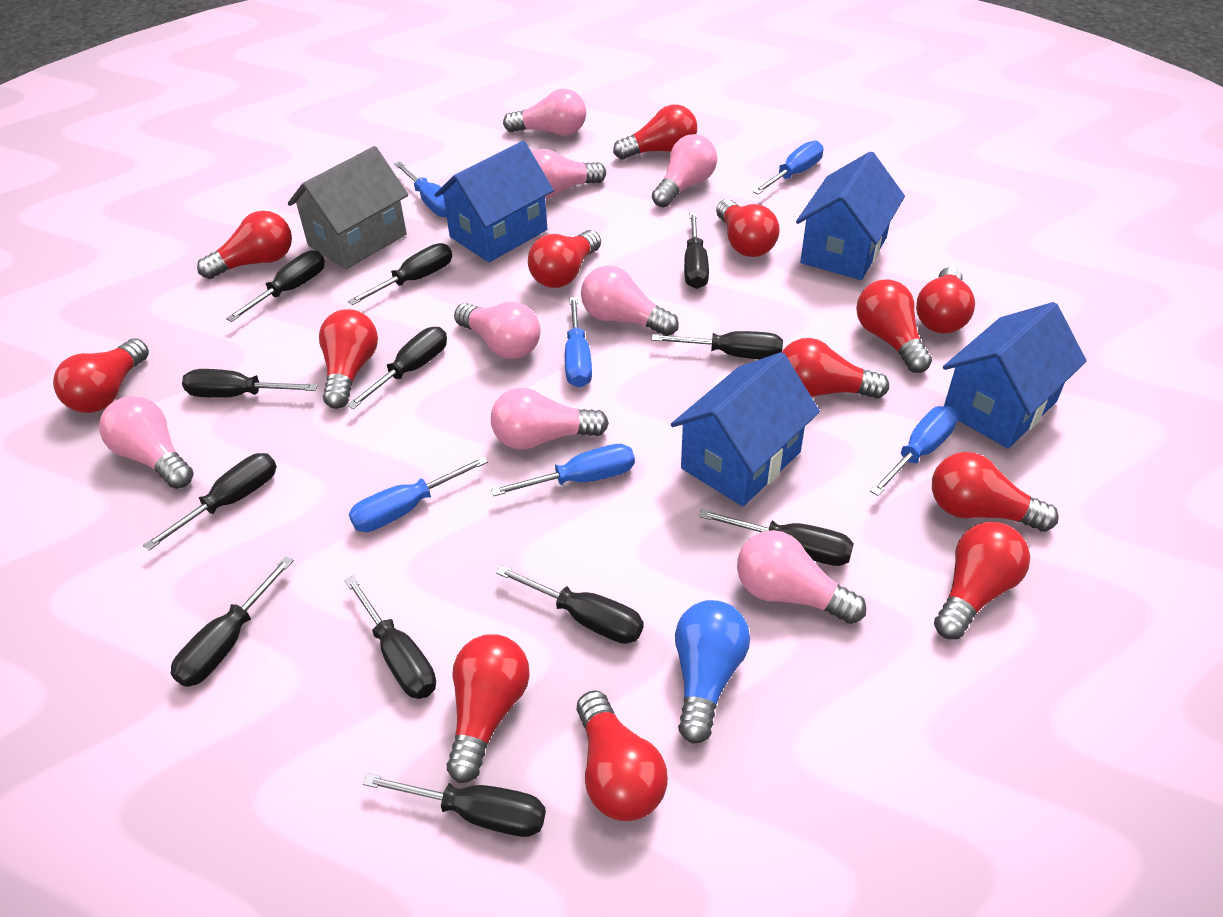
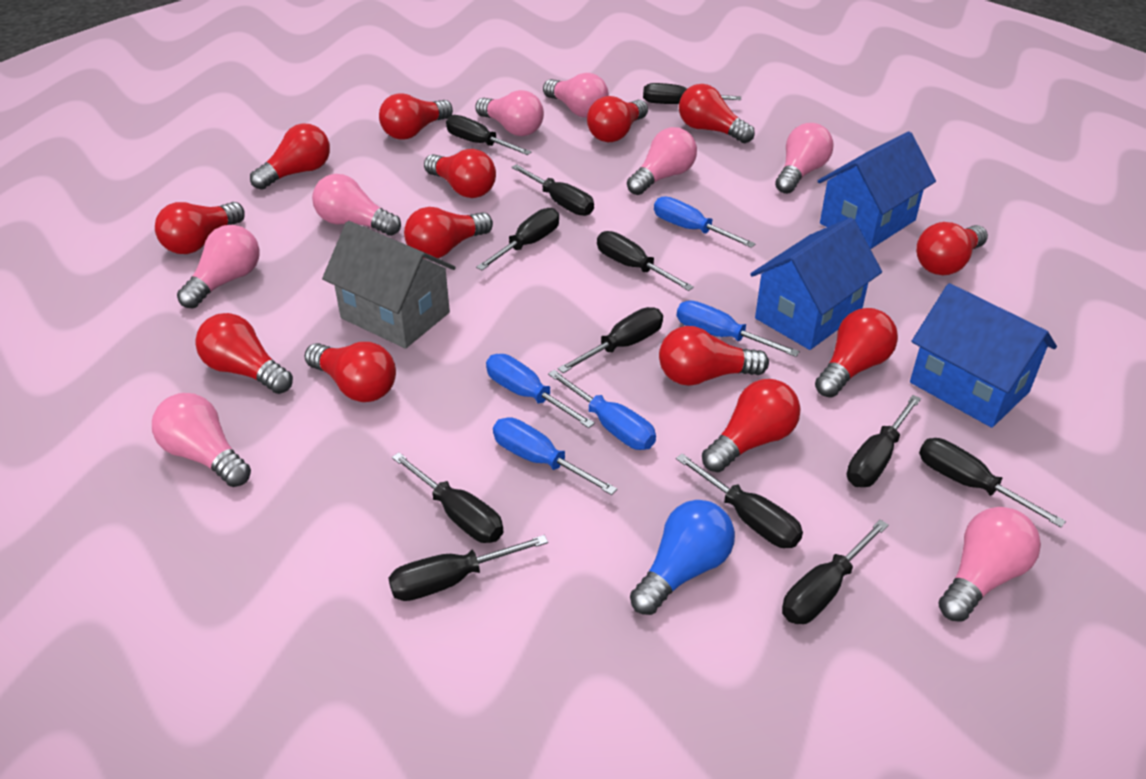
blue house: [434,141,554,262] [671,352,820,507] [796,151,905,280] [943,302,1086,449] = 4 -> [750,217,882,350] [818,132,936,249] [910,283,1057,428] = 3
blue screwdriver: [349,456,488,532] [394,161,447,218] [491,444,635,496] [565,297,592,388] [753,141,823,195] [870,406,958,496] = 6 -> [486,354,595,428] [493,417,617,495] [548,370,656,450] [654,196,756,248] [677,301,800,357] = 5

